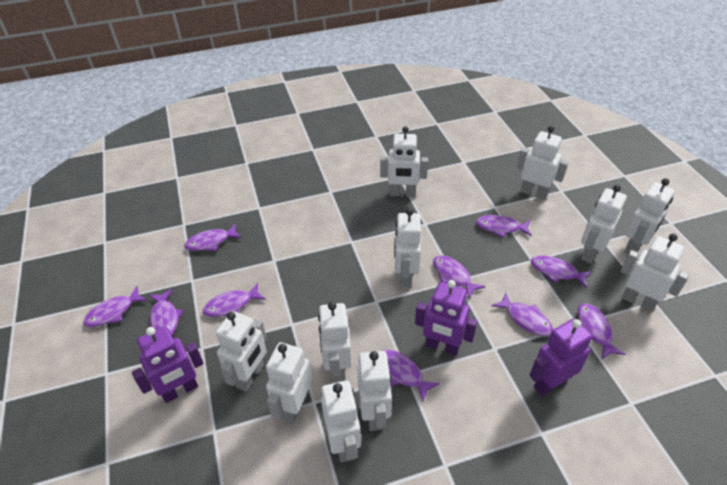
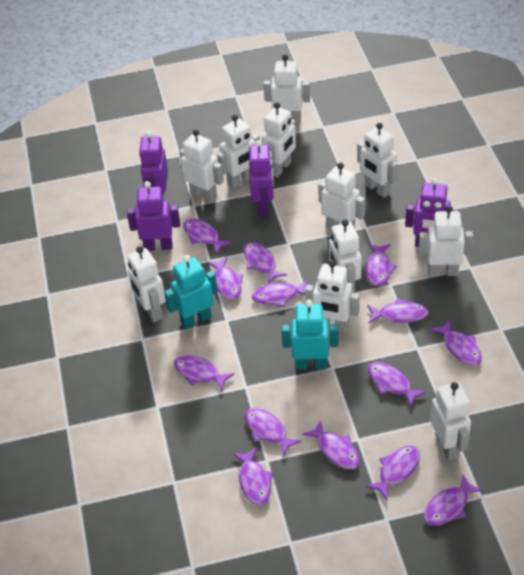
purple fish: [83,286,148,327] [149,289,183,335] [184,224,242,251] [203,283,266,317] [382,350,440,401] [433,255,485,298] [476,215,532,238] [492,292,553,336] [531,255,592,288] [578,304,625,359] = 10 -> [174,355,234,392] [183,218,232,254] [207,256,243,300] [232,447,274,505] [244,243,287,284] [245,408,302,457] [252,280,307,307] [302,420,360,469] [366,243,397,286] [366,446,420,500] [367,299,429,323] [368,362,427,407] [423,474,483,526] [430,319,482,366] = 14
purple robot: [132,326,204,403] [415,280,478,356] [530,319,592,396] = 3 -> [127,181,180,251] [139,131,168,200] [249,140,274,216] [405,178,459,247] = 4
turquoise robot: none = 0 -> [164,255,217,329] [282,300,338,369] = 2

